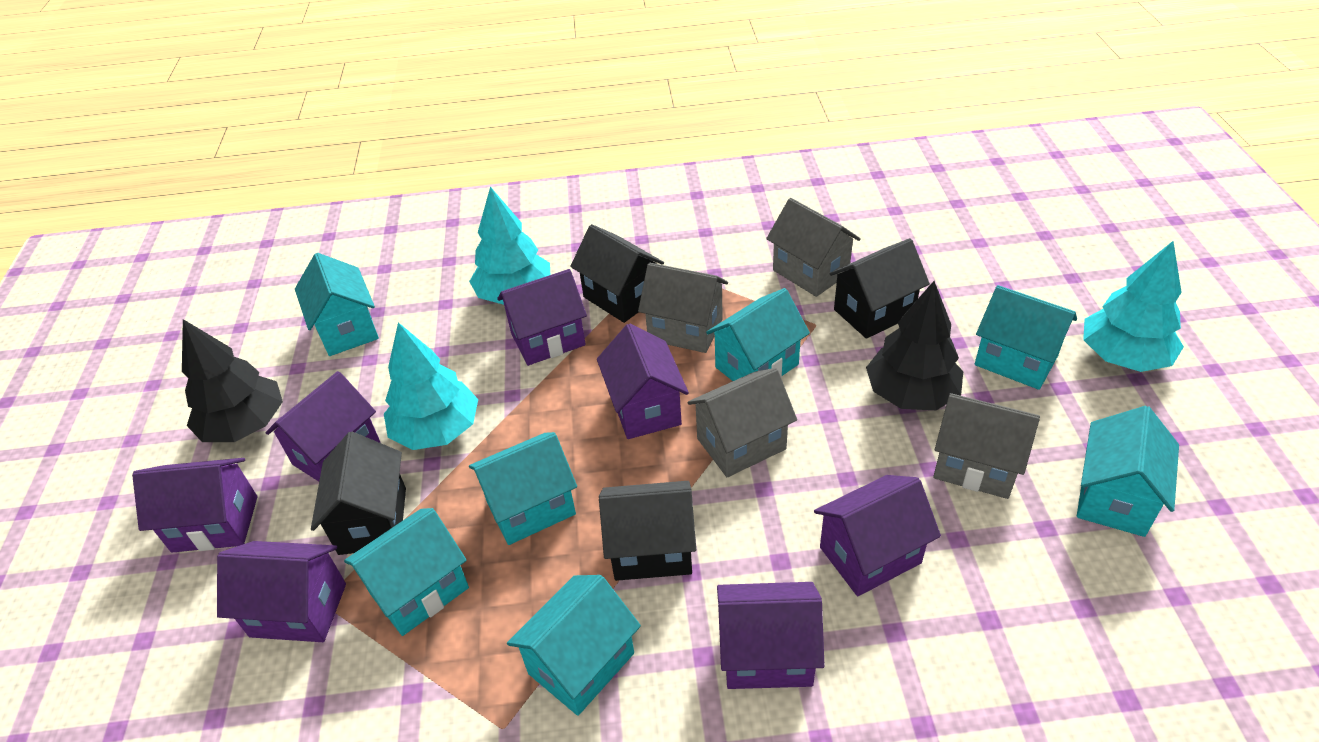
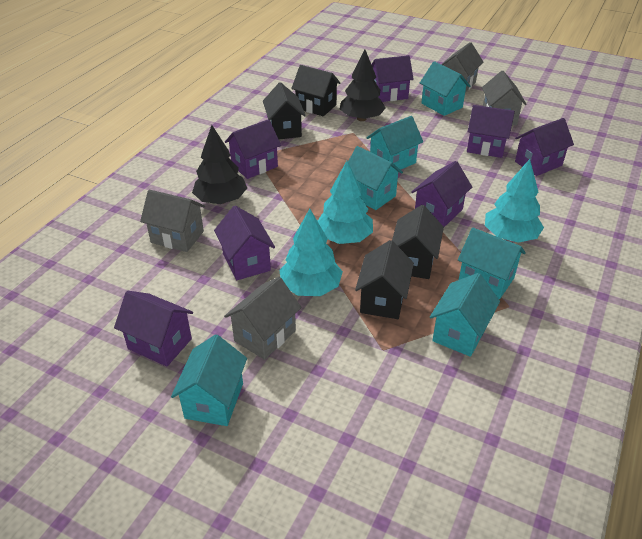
turquoise house: [295,253,379,356] [344,508,469,636] [469,432,577,545] [507,575,641,716] [706,288,810,381] [975,285,1077,390] [1077,406,1179,537] = 7 -> [171,334,247,426] [348,146,403,210] [366,116,423,170] [420,61,470,116] [430,273,500,357] [458,228,526,299] = 6

